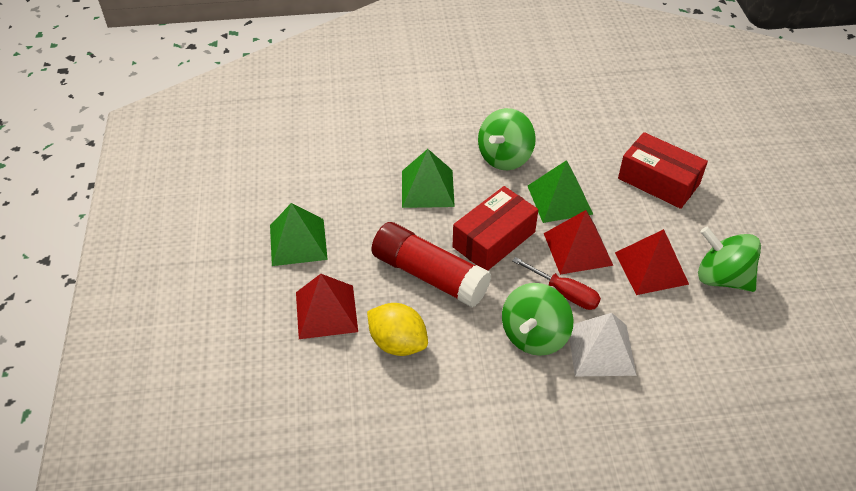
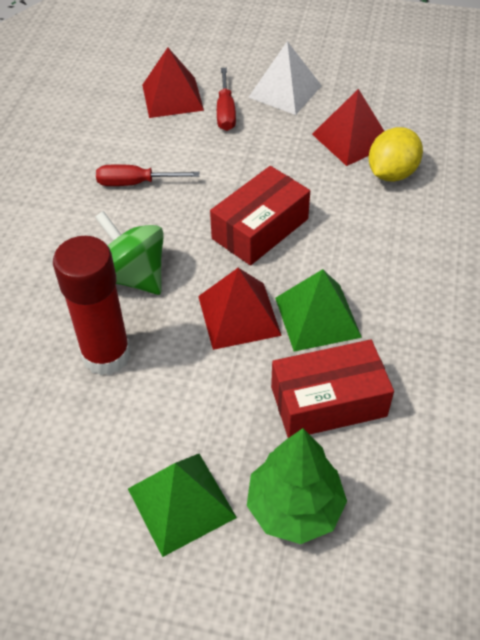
green pyramid: [270,203,328,266] [402,149,455,208] [528,160,593,223] = 3 -> [128,454,237,557] [275,269,362,352] = 2
green spinning top: [478,108,536,170] [502,283,573,356] [698,227,761,292] = 3 -> [95,211,164,295] = 1
green tree: none = 0 -> [247,428,347,544] = 1
red screwdriver: [512,257,601,310] = 1 -> [96,164,199,186] [217,68,236,131] = 2

